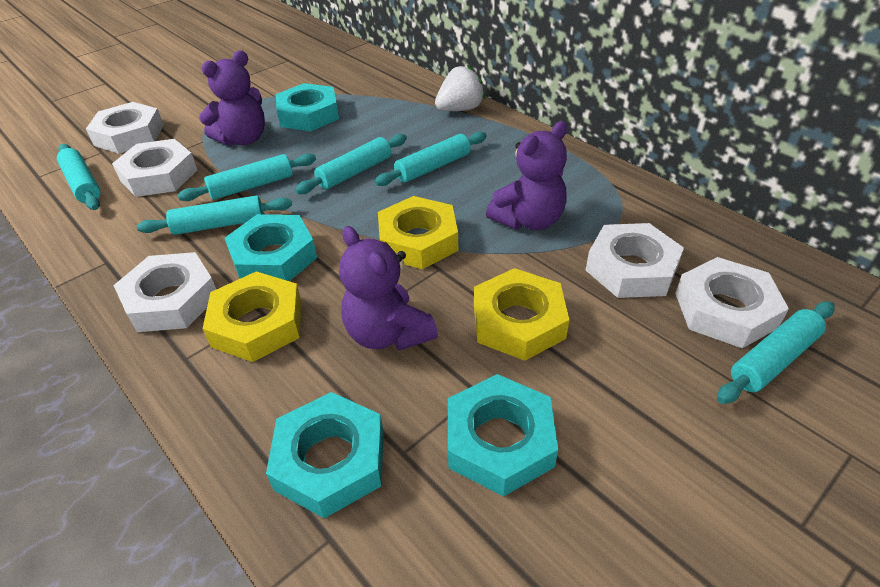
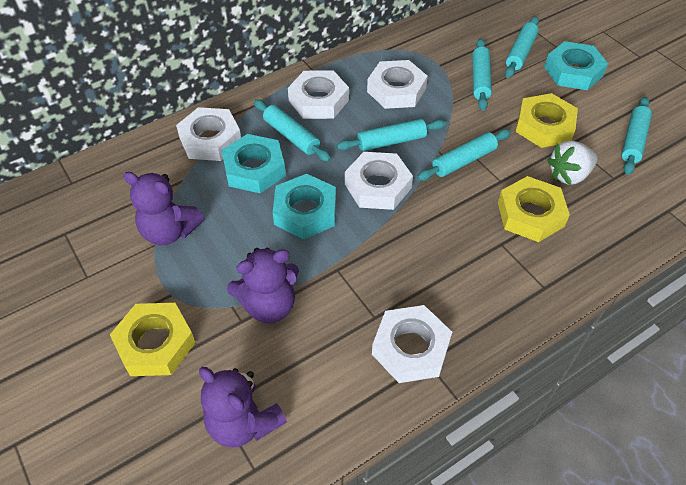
turquoise nut: [225,214,317,281] [266,392,384,518] [276,83,339,131] [448,374,558,497] = 4 -> [222,134,286,193] [273,174,336,239] [544,41,608,90] = 3

